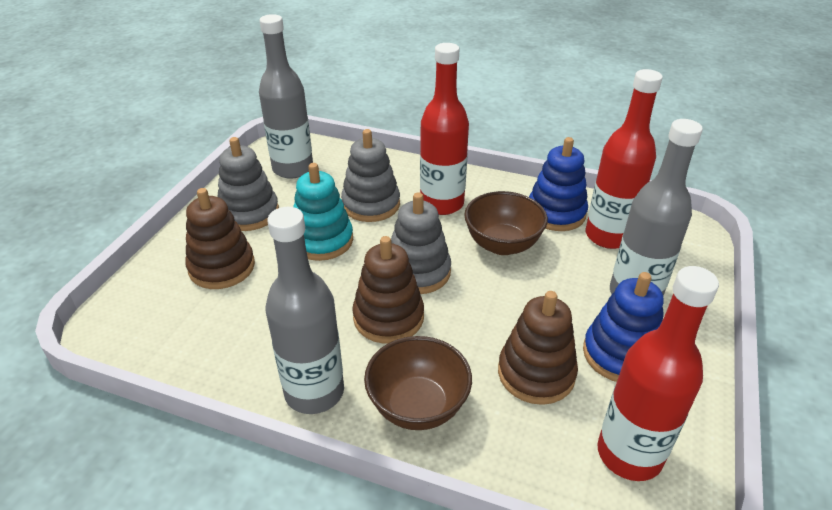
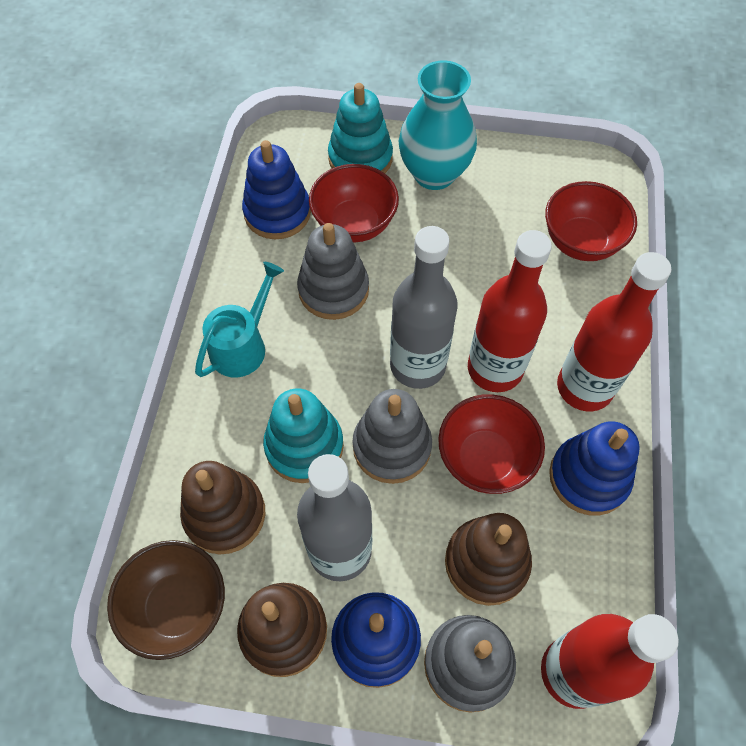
blue stacking toy: [529,137,588,231] [583,272,664,382] = 2 -> [242,140,311,239] [331,592,421,688] [549,421,640,516] = 3
brown bowl: [364,336,472,430] [464,191,548,255] = 2 -> [107,540,225,660] = 1
grey bottle: [259,14,313,179] [265,207,344,414] [610,119,703,296] = 3 -> [297,454,372,581] [390,226,457,389] = 2
red bowl: none = 0 -> [309,164,399,242] [438,394,545,494] [545,181,637,261] = 3
turquoise stacking toy: [293,163,353,261] = 1 -> [263,388,344,483] [328,83,393,173] = 2
turquoise vase: none = 0 -> [399,60,477,190] = 1
turquoise watering can: none = 0 -> [195,262,284,377] = 1

